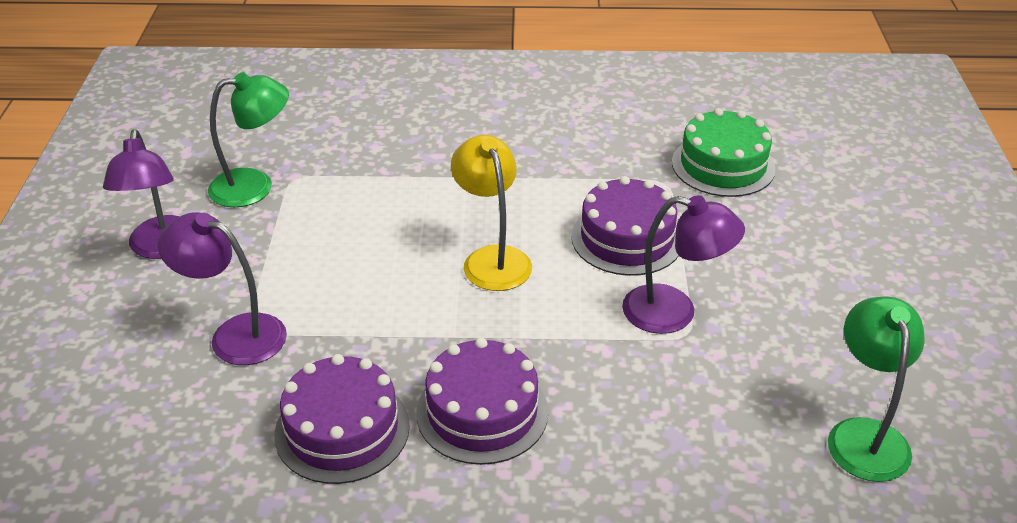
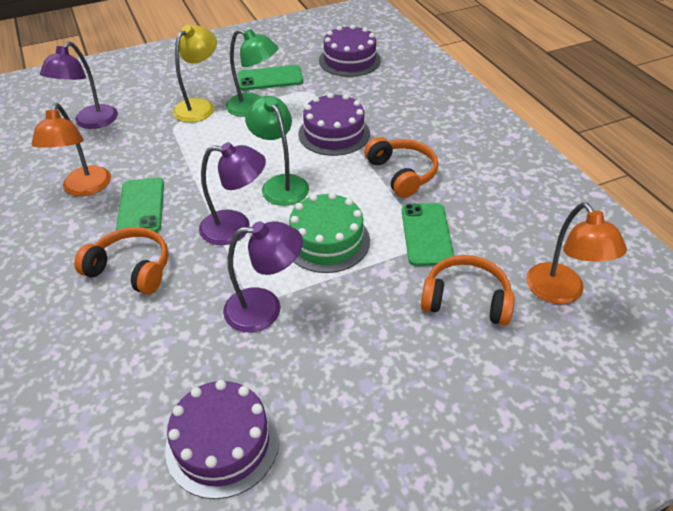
green phone: none = 0 -> [116,178,164,233] [238,65,303,90] [402,203,454,266] = 3
orange headphones: none = 0 -> [74,227,168,295] [364,137,438,198] [421,255,515,326] = 3
orange lamp: none = 0 -> [31,103,111,196] [526,202,627,304] = 2

